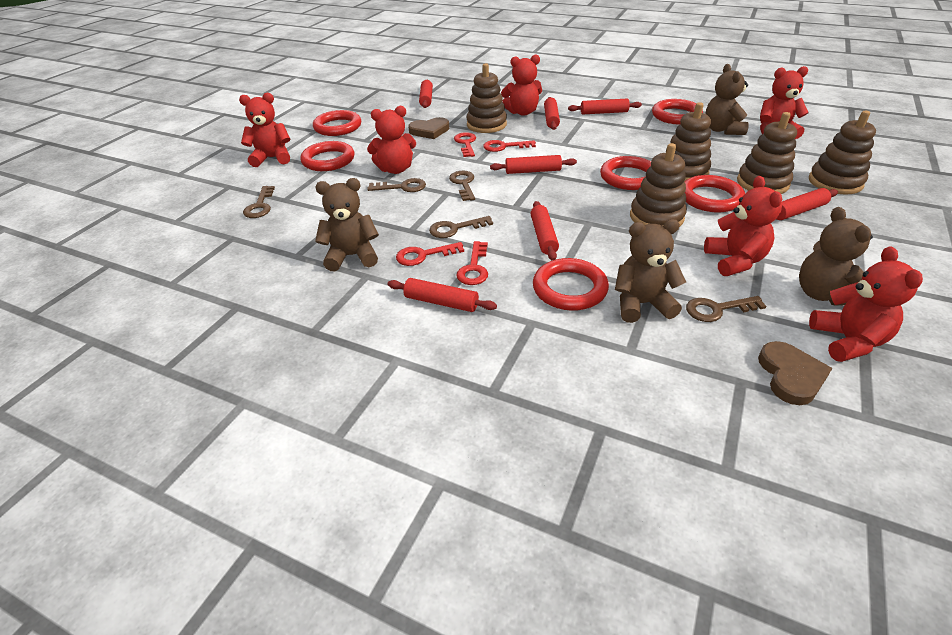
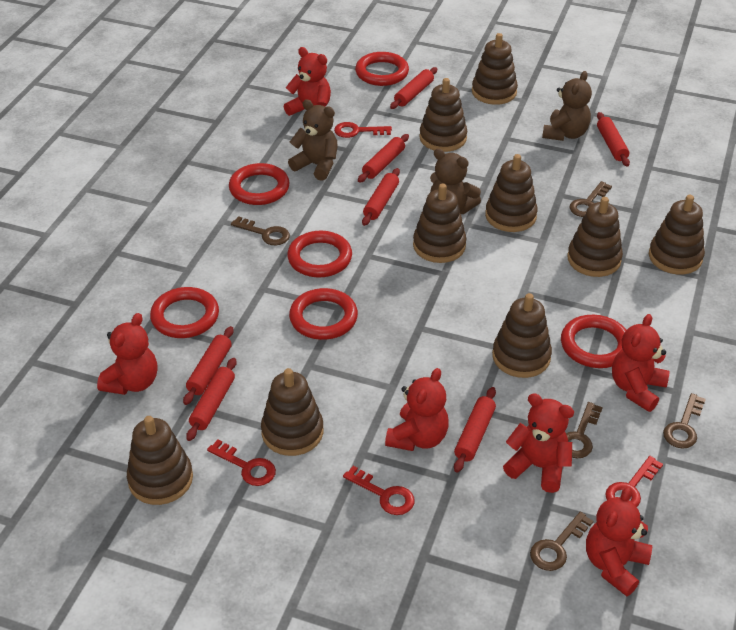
brown heart: [408,117,449,139] [758,341,832,405] = 2 -> none = 0
brown stacking toy: [466,63,507,133] [630,143,687,227] [666,102,711,181] [737,112,797,194] [809,111,876,195] = 5 -> [127,416,193,505] [261,368,323,456] [413,183,466,263] [419,78,467,152] [472,33,518,105] [485,154,538,232] [492,293,552,378] [567,197,623,277] [649,195,705,275] = 9
brown teddy bear: [315,178,379,271] [615,219,686,323] [706,64,749,135] [799,207,873,305] = 4 -> [288,99,338,181] [430,148,481,214] [542,71,592,141] = 3

